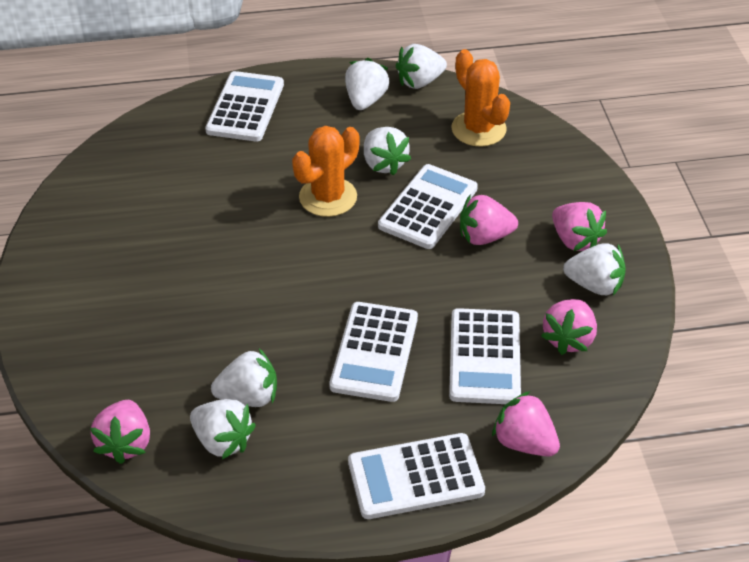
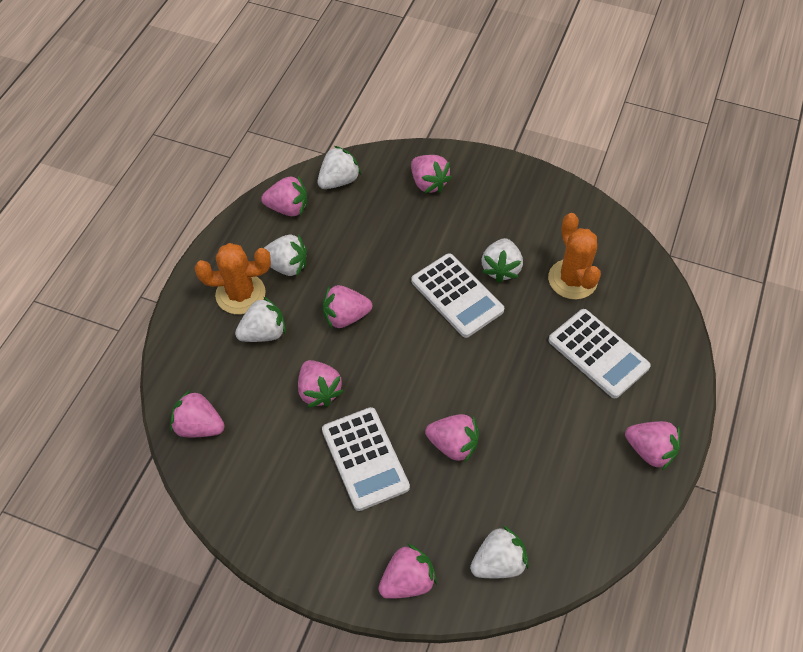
pink strawberry: [90,400,150,464] [460,195,518,245] [492,391,560,457] [541,299,597,355] [552,202,607,251] = 5 -> [170,390,225,437] [261,176,307,216] [298,360,344,408] [323,285,372,328] [378,543,437,599] [411,155,452,193] [425,414,479,463] [625,421,680,470] = 8
white calculator: [205,71,284,142] [329,302,418,402] [348,433,485,519] [378,164,478,249] [449,308,521,404] = 5 -> [322,407,410,511] [411,253,504,338] [548,309,651,398] = 3
white strawberry: [190,399,256,460] [211,348,277,407] [345,58,390,110] [364,127,411,176] [396,44,447,89] [563,243,626,295] = 6 -> [235,296,286,342] [264,235,307,276] [317,146,361,189] [470,526,529,578] [481,238,523,283] = 5

